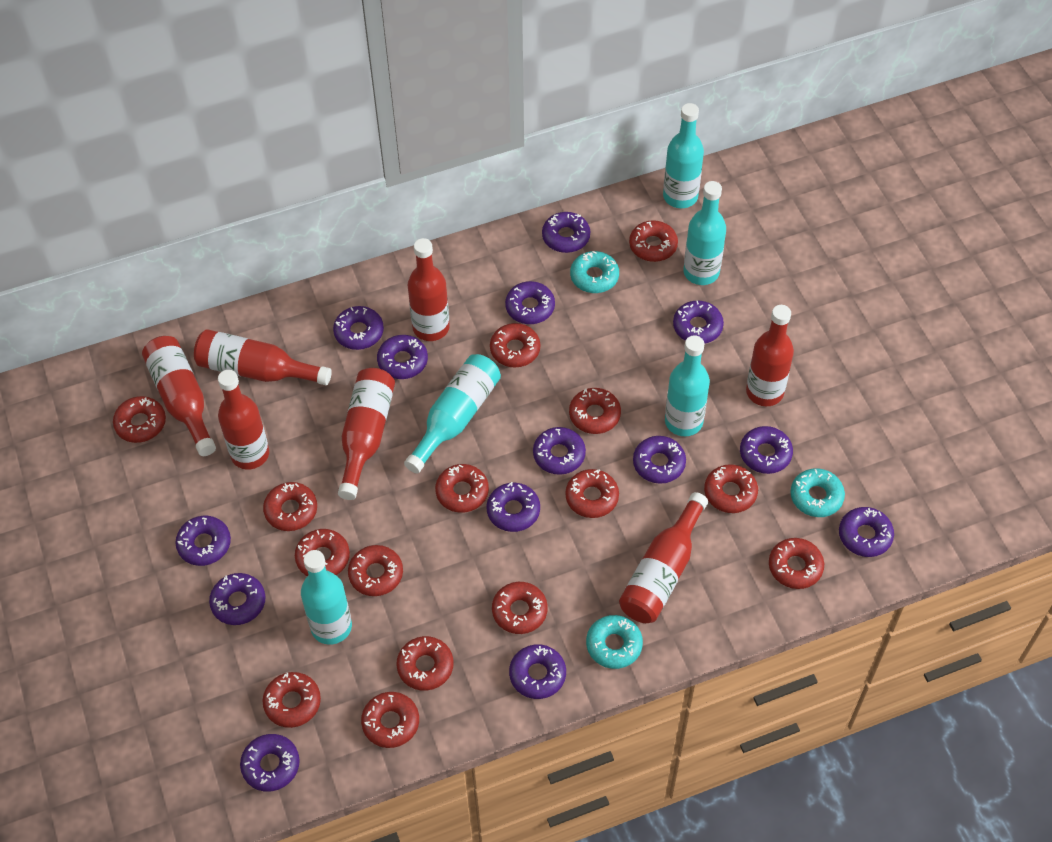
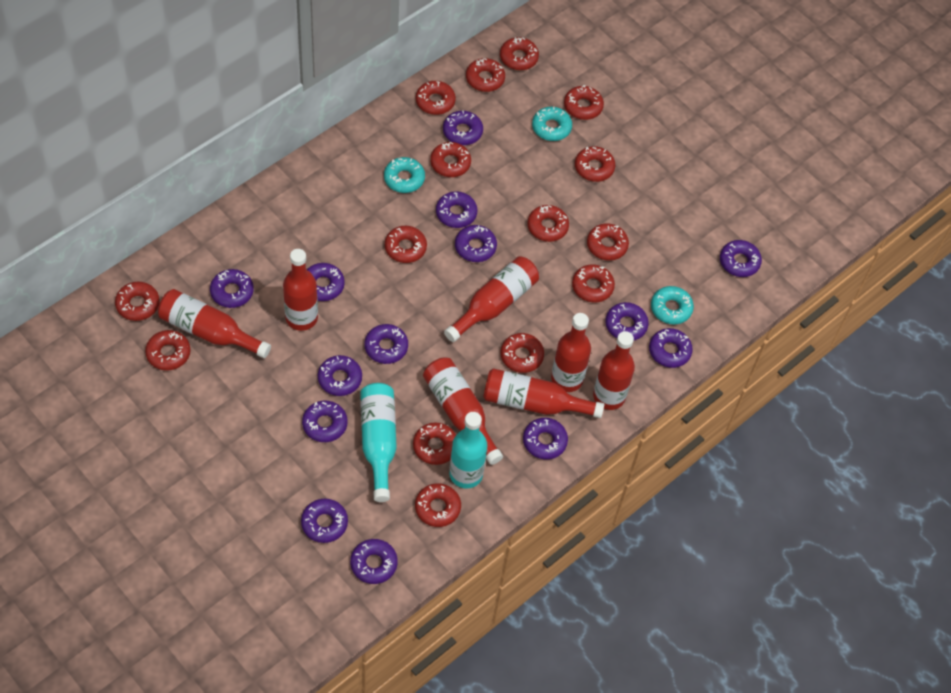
turquoise bottle: [301,550,352,645] [404,354,501,473] [663,103,704,208] [665,335,710,436] [684,181,726,285] = 5 -> [360,383,397,502] [449,412,487,489] = 2

